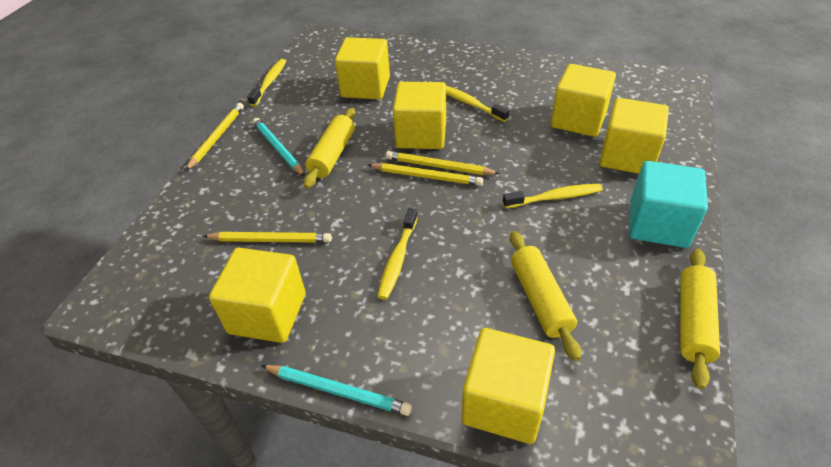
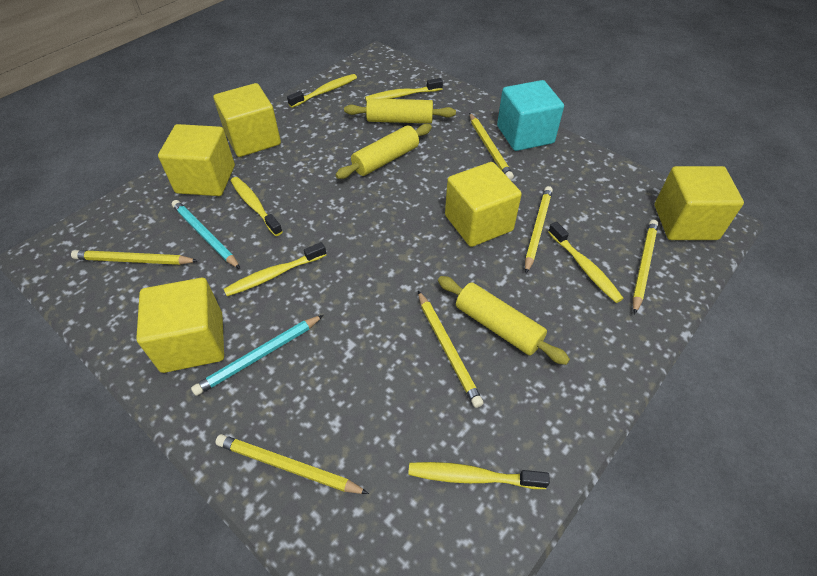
yellow cube: [209,248,306,343] [335,37,390,100] [393,82,446,149] [462,328,555,444] [551,64,616,137] [599,98,669,174] = 6 -> [136,278,224,373] [158,124,235,196] [214,83,281,157] [445,162,522,247] [655,166,744,240] = 5
yellow pencil: [185,103,244,171] [203,232,332,243] [368,163,483,186] [386,151,500,175] = 4 -> [71,250,198,265] [215,434,369,494] [418,291,484,408] [469,113,514,180] [525,186,553,273] [632,220,658,315] = 6
yellow toothbrush: [247,59,286,106] [377,208,418,300] [446,86,509,122] [503,184,603,208] = 4 -> [224,242,326,296] [231,177,283,236] [287,74,357,108] [365,78,443,102] [408,462,550,489] [548,222,624,303] = 6

